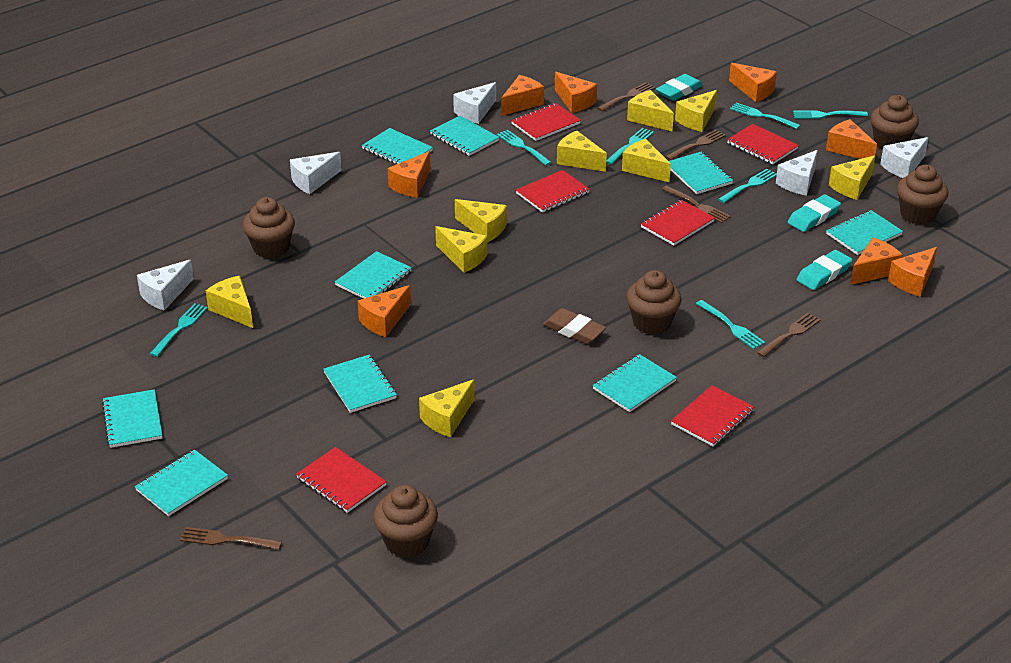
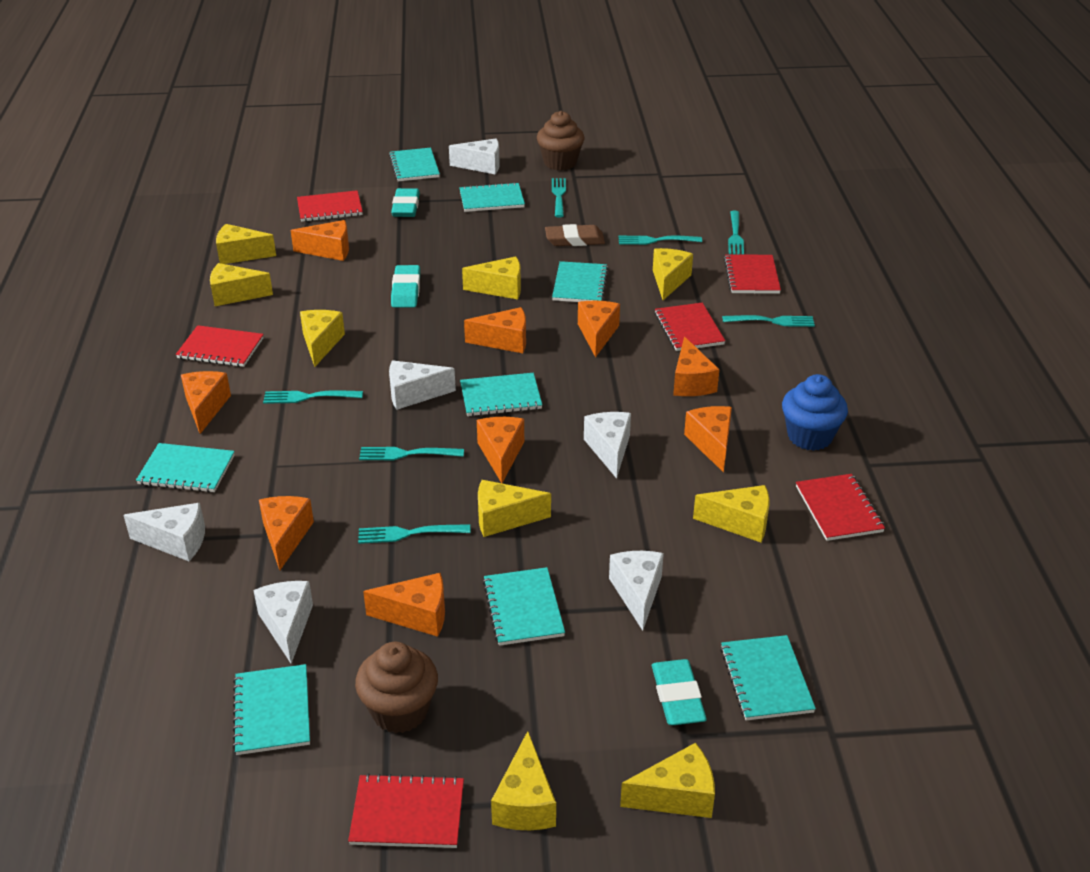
blue cupcake: none = 0 -> [782,374,848,451] = 1
brown cupcake: [243,197,295,259] [373,485,438,558] [626,270,682,335] [870,95,919,150] [897,165,948,225] = 5 -> [355,642,438,733] [537,111,584,170] = 2
brown fork: [180,527,282,550] [597,82,655,111] [662,186,731,223] [665,130,726,160] [757,313,821,357] = 5 -> none = 0
orange cheese: [358,285,411,337] [388,151,431,198] [501,75,544,116] [555,72,597,113] [729,63,777,102] [826,119,877,159] [850,237,903,285] [888,247,937,297] = 8 -> [181,371,231,434] [259,496,314,570] [291,220,349,261] [363,573,445,637] [464,307,526,353] [477,417,524,483] [578,301,620,357] [673,337,720,396] [684,406,732,473] = 9
turquoise notebook: [102,389,162,448] [135,449,228,516] [323,354,397,413] [335,251,412,299] [362,128,433,164] [430,116,499,156] [592,354,677,412] [669,152,733,194] [826,210,903,255] = 9 -> [136,443,235,492] [233,664,310,755] [389,148,440,181] [459,182,525,212] [460,373,542,416] [483,567,565,646] [552,261,608,302] [720,635,816,720] = 8
white cheese: [137,260,194,311] [290,152,342,194] [453,82,496,124] [776,150,818,196] [880,137,929,178] = 5 -> [124,503,205,561] [253,581,313,664] [389,360,456,410] [449,138,500,174] [584,412,631,479] [609,551,664,631] = 6

